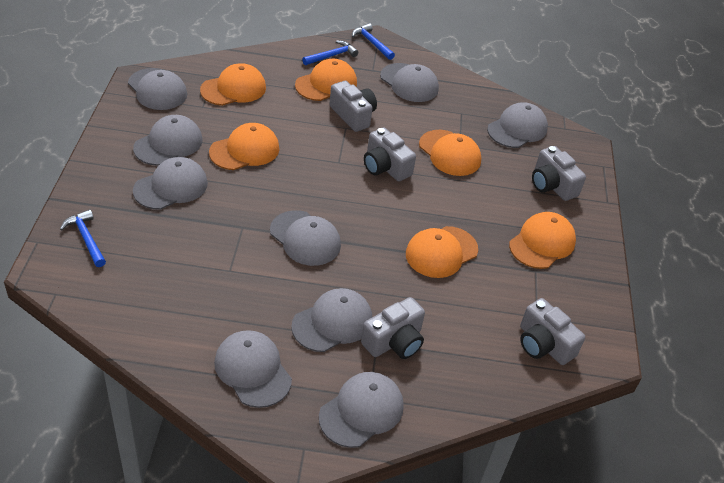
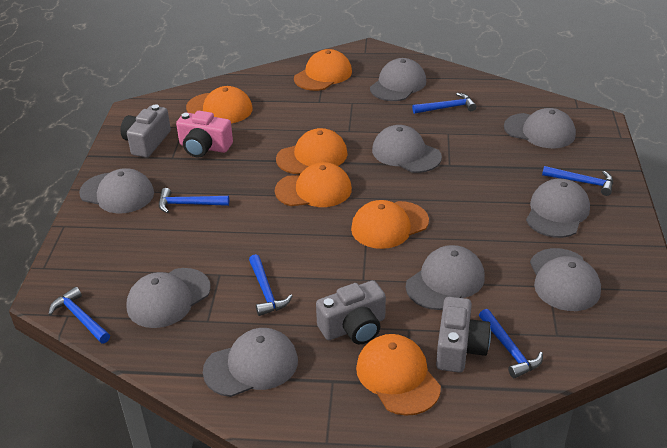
blue hammer: [60,209,106,267] [302,40,358,65] [352,23,395,60] = 3 -> [48,287,110,344] [159,188,229,213] [249,254,293,316] [412,93,476,114] [479,309,543,378] [542,166,613,196] = 6
grey camera: [330,81,377,132] [361,297,425,359] [364,127,416,182] [520,298,585,365] [532,146,586,201] = 5 -> [121,104,171,158] [316,280,386,344] [436,297,491,373] = 3
pink camera: none = 0 -> [176,111,233,158] = 1

